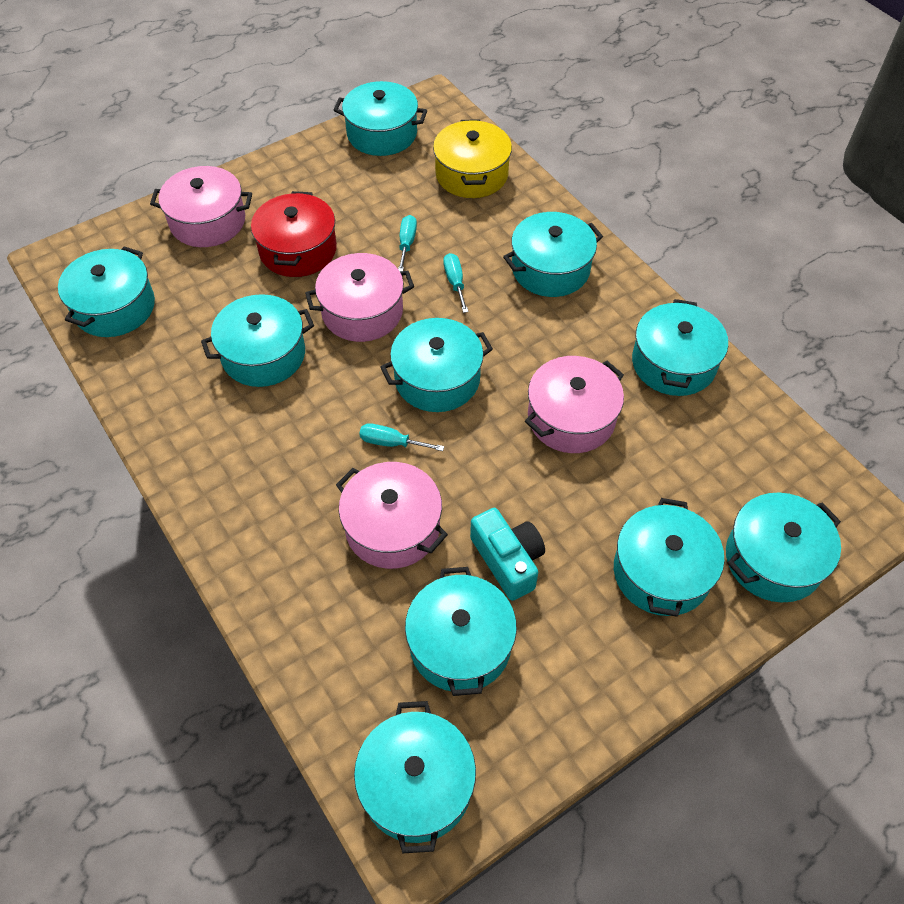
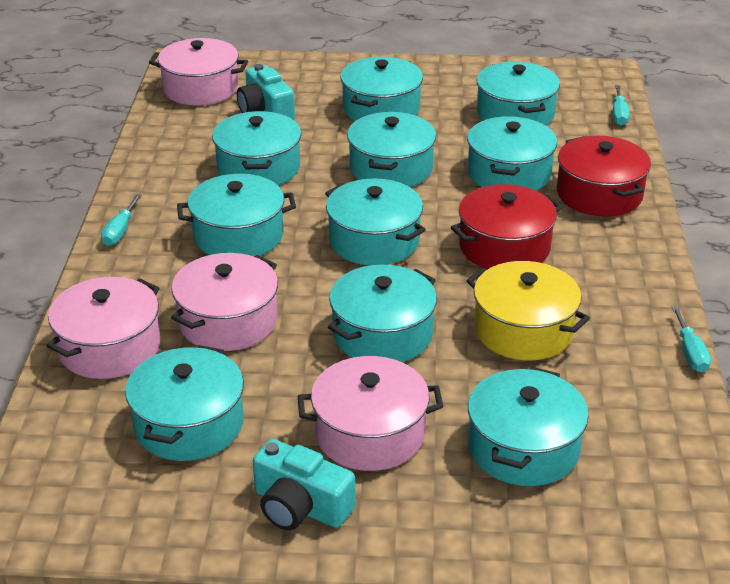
red pot: [251,191,337,277] = 1 -> [451,184,562,269] [557,136,651,217] = 2
turquoise camera: [470,508,545,601] = 1 -> [237,64,295,120] [253,439,355,530] = 2

